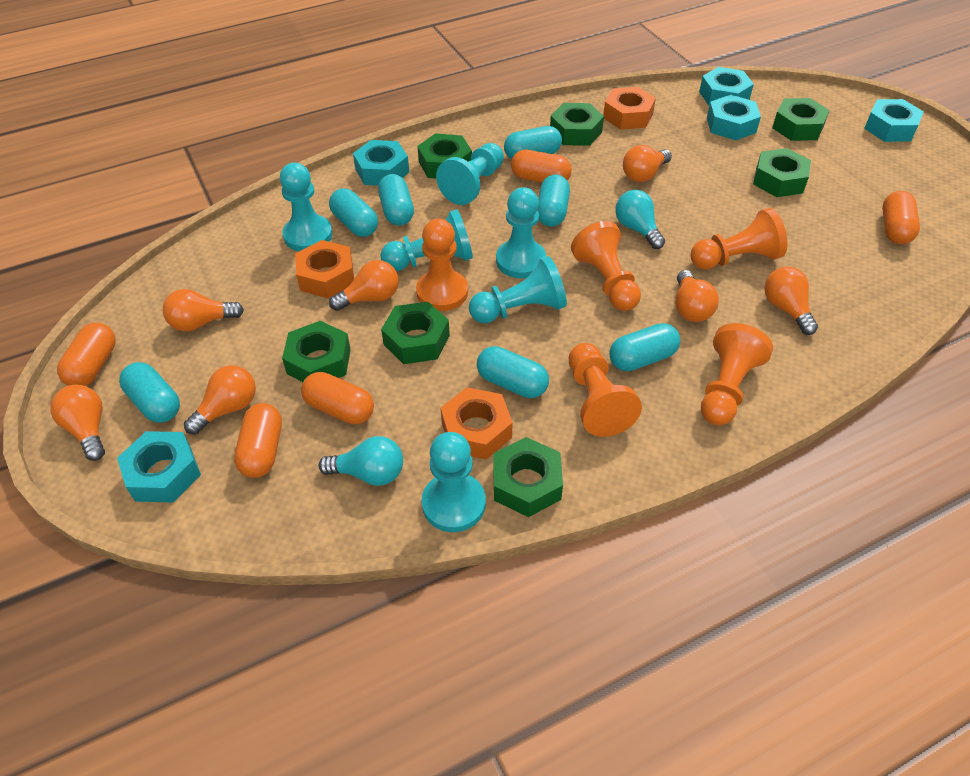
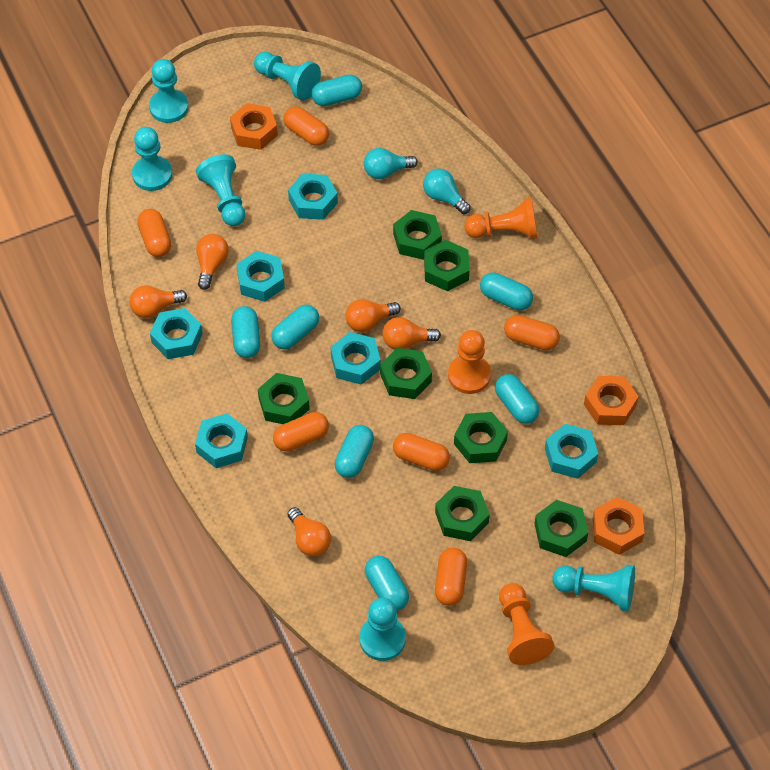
orange capsule: [57,323,116,386] [234,403,282,478] [301,372,374,424] [511,150,572,183] [882,191,920,244] = 5 -> [137,209,171,257] [273,412,329,452] [283,106,329,146] [393,433,450,471] [435,547,467,606] [504,315,560,350] = 6
orange light bulb: [50,385,105,461] [162,289,244,331] [184,365,256,435] [329,260,399,311] [623,145,672,182] [675,270,719,322] [764,267,818,335] = 7 -> [129,285,187,318] [196,234,229,290] [287,507,331,557] [345,299,401,332] [382,317,441,350] = 5
orange pawn: [416,218,468,311] [569,343,642,437] [571,221,641,311] [690,208,787,269] [701,323,773,425] = 5 -> [448,330,491,394] [464,197,537,239] [499,583,554,665] = 3
turquoise nut: [117,431,201,503] [353,140,409,186] [699,67,754,106] [707,95,761,140] [864,99,924,142] = 5 -> [150,308,203,359] [195,413,248,468] [237,251,285,302] [288,173,338,220] [331,332,381,385] [545,424,598,479] = 6

